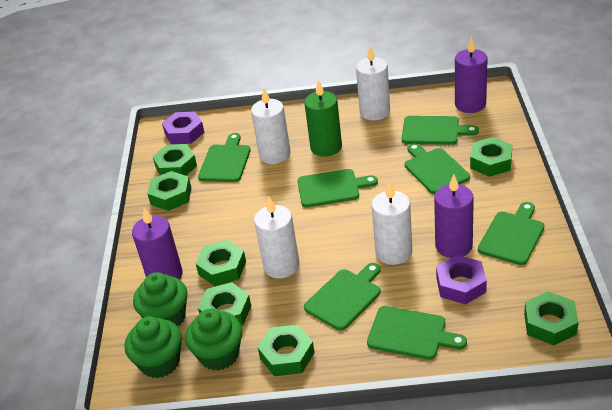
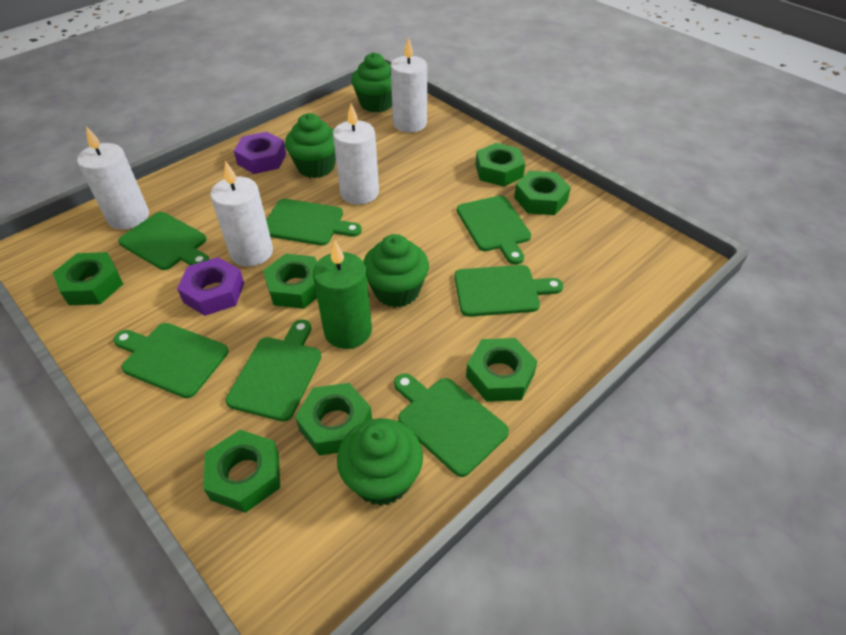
green cupcake: [125,316,182,378] [133,272,188,327] [185,309,242,371] = 3 -> [285,113,336,178] [337,418,423,506] [351,52,392,113] [363,234,429,308] = 4
purple candle: [132,207,183,279] [434,174,474,258] [455,37,488,113] = 3 -> none = 0

